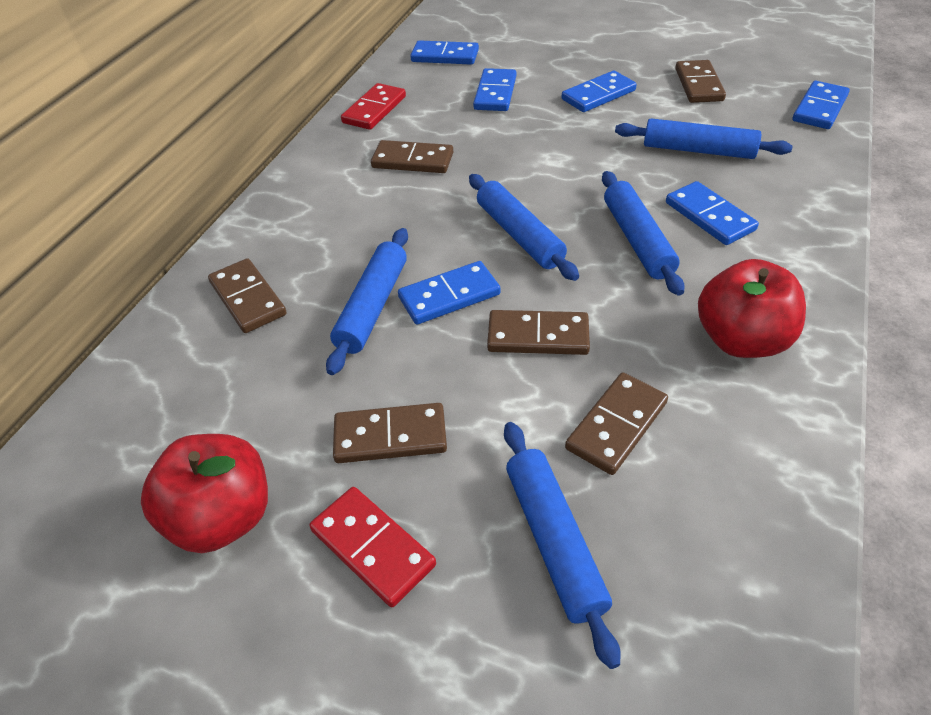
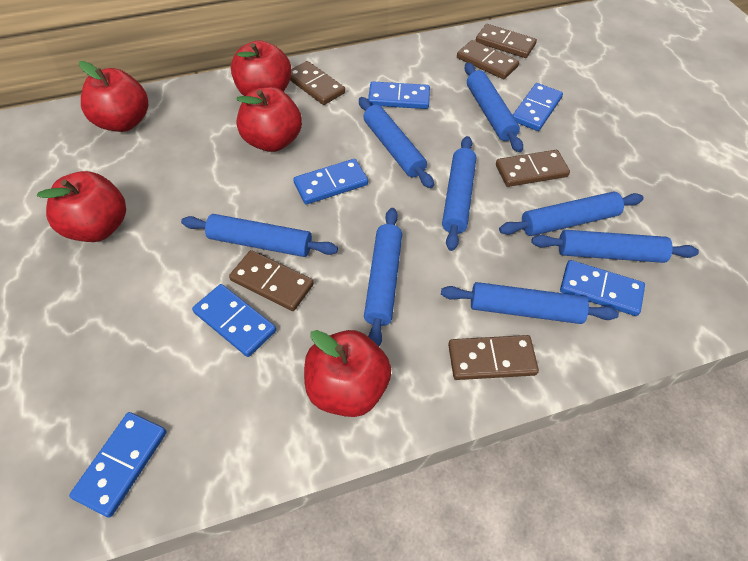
blue rolling pin: [326,228,408,375] [469,174,579,281] [504,422,621,669] [602,171,685,296] [615,118,793,159] = 5 -> [181,214,338,257] [359,97,434,188] [364,208,402,346] [441,282,619,324] [442,136,476,251] [464,63,523,152] [499,191,644,236] [531,230,699,263] = 8
red apple: [141,434,268,553] [698,259,806,358] = 2 -> [37,171,126,242] [79,61,148,132] [231,40,292,96] [236,87,302,152] [304,330,391,417] = 5
red domino: [309,487,436,607] [341,83,406,130] = 2 -> none = 0

